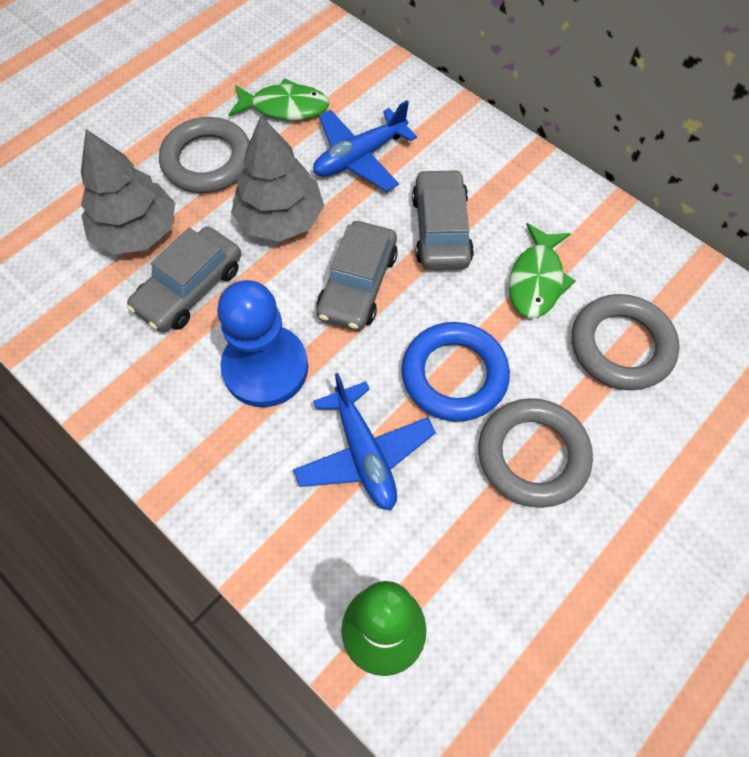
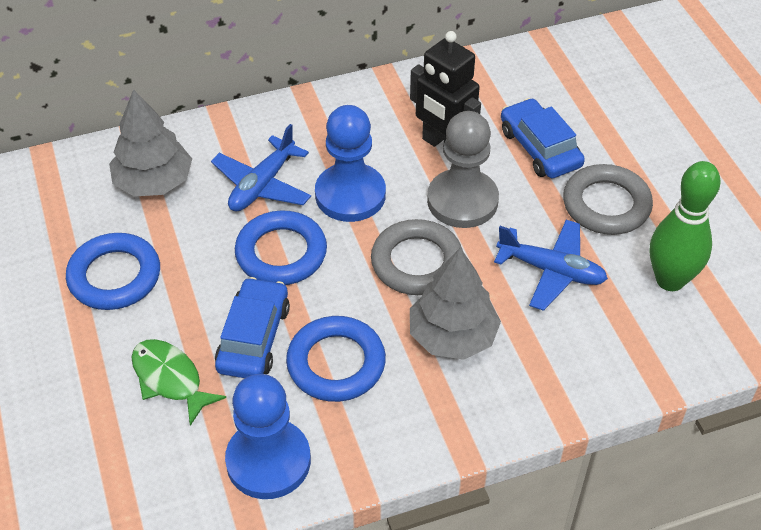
black robot: none = 0 -> [410,31,481,153] = 1
blue car: none = 0 -> [215,277,290,378] [501,98,585,178] = 2
blue pawn: [217,280,308,407] = 1 -> [225,374,311,499] [315,105,386,222] = 2
blue ring: [401,322,510,422] = 1 -> [66,233,160,310] [235,210,327,285] [286,316,386,402] = 3
green fish: [229,78,329,120] [509,223,575,318] = 2 -> [131,339,226,426] = 1
grey car: [127,227,241,332] [316,221,398,331] [412,169,474,270] = 3 -> none = 0
grey pawn: none = 0 -> [427,111,499,228] = 1
grey ring: [159,117,250,193] [478,398,593,508] [572,294,680,390] = 3 -> [371,219,463,295] [563,164,653,235] = 2

